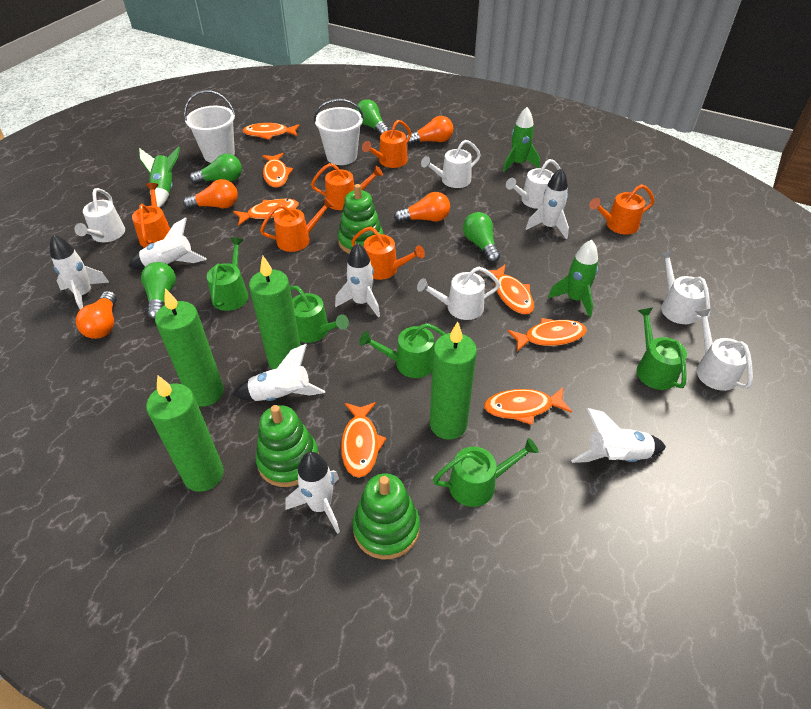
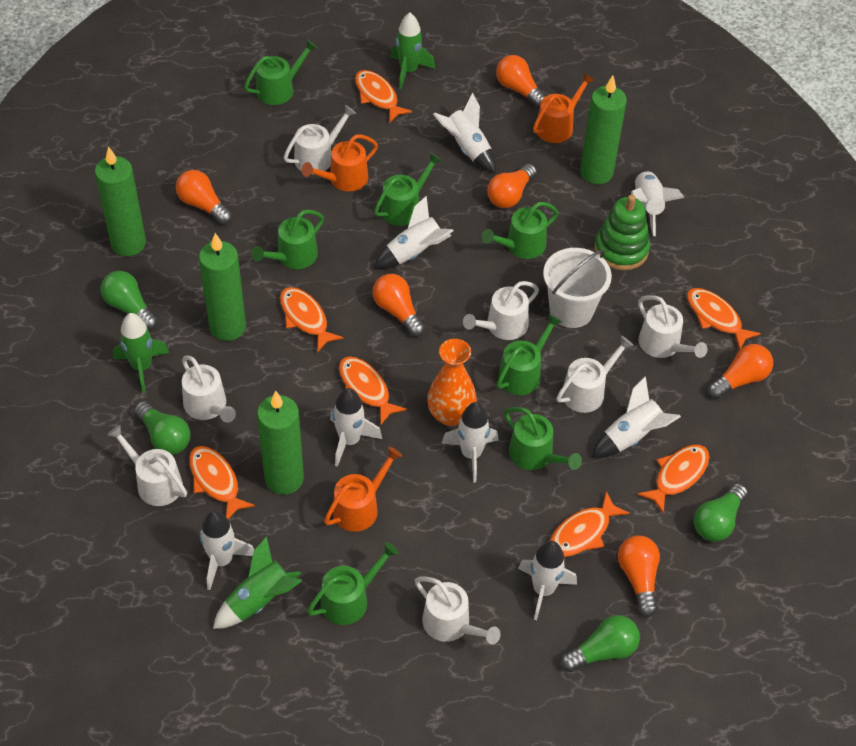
green stacking toy: [256,405,319,487] [338,184,383,254] [353,473,420,559] = 3 -> [595,194,650,271] = 1
green watering can: [207,237,248,311] [290,286,349,343] [359,323,446,378] [433,438,539,507] [637,308,687,390] = 5 -> [244,39,317,105] [251,210,324,269] [307,542,399,625] [374,153,442,226] [482,202,558,259] [497,314,562,395] [504,407,582,470] = 7
orange light bulb: [76,291,117,339] [183,179,238,209] [394,192,450,223] [406,116,453,145] = 4 -> [176,170,232,225] [373,274,425,337] [487,164,537,208] [496,55,546,108] [618,535,660,617] [708,344,773,399] = 6
orange vase: none = 0 -> [427,339,477,426] = 1
orange watering can: [132,183,170,248] [260,197,334,252] [311,163,383,210] [351,227,425,280] [362,120,411,168] [589,184,654,235] = 6 -> [302,135,378,191] [324,447,402,532] [533,73,595,143] = 3
white bucket: [184,90,236,163] [314,99,364,165] = 2 -> [543,248,612,328] = 1
white rocket: [50,235,109,309] [128,217,207,269] [233,344,325,401] [285,452,340,534] [335,243,380,318] [526,168,569,239] [571,408,666,463] = 7 -> [200,510,254,590] [330,388,382,467] [374,196,453,269] [433,93,496,174] [441,402,498,482] [518,541,577,620] [591,376,681,458] [631,169,684,236] = 8
white watering can: [74,188,125,242] [417,267,500,320] [421,140,481,188] [506,159,560,209] [660,250,710,324] [695,308,753,391] = 6 -> [107,425,187,506] [182,355,236,423] [284,105,356,174] [415,577,501,645] [463,281,539,340] [556,336,634,413] [638,295,707,358] = 7

